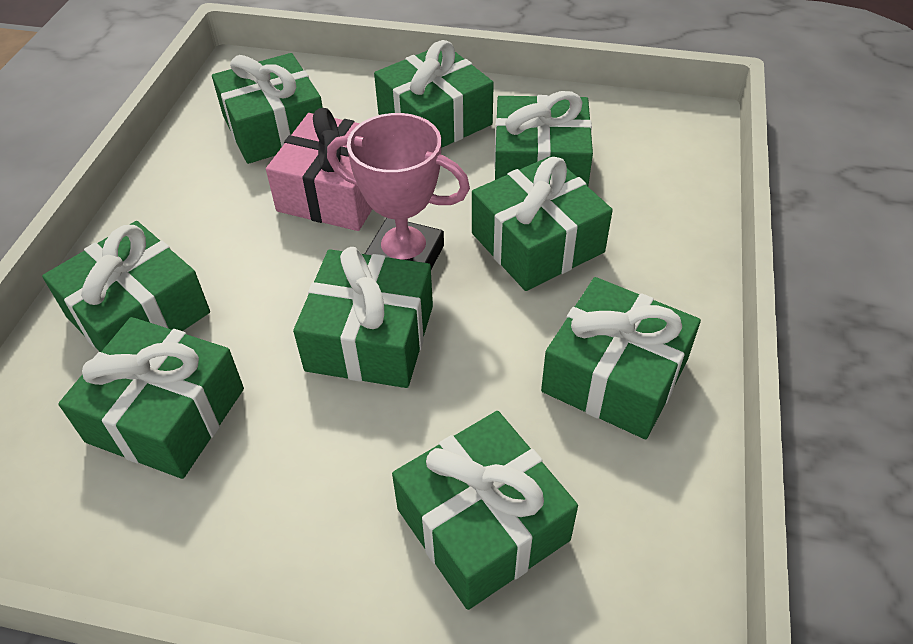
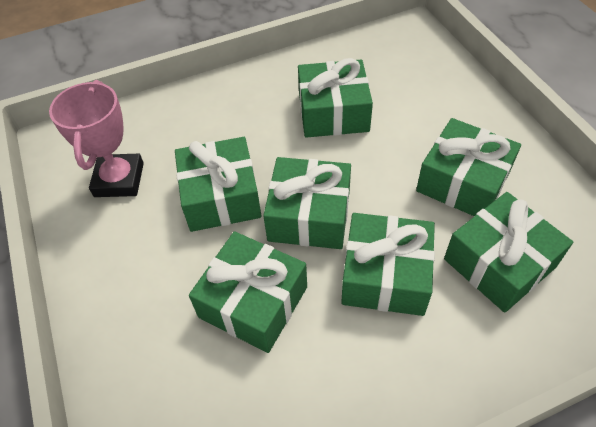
green gift: [42,221,210,352] [58,317,244,479] [212,53,323,164] [293,247,433,388] [374,40,494,148] [392,411,578,610] [472,156,613,291] [494,91,593,186] [541,277,701,439] = 9 -> [175,137,261,232] [189,231,307,353] [263,157,351,249] [298,58,373,138] [341,213,435,316] [416,118,521,216] [444,192,573,313] = 7
pink gift: [266,108,372,231] = 1 -> none = 0

